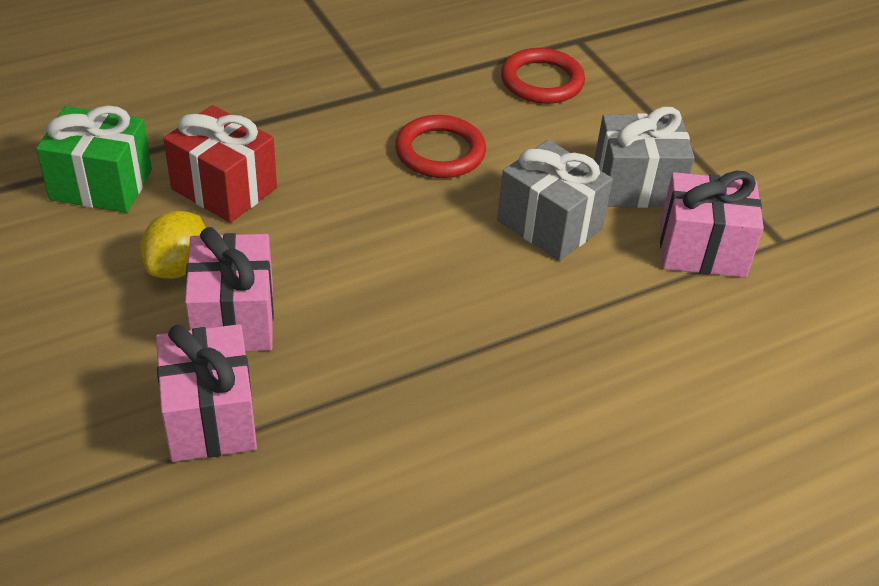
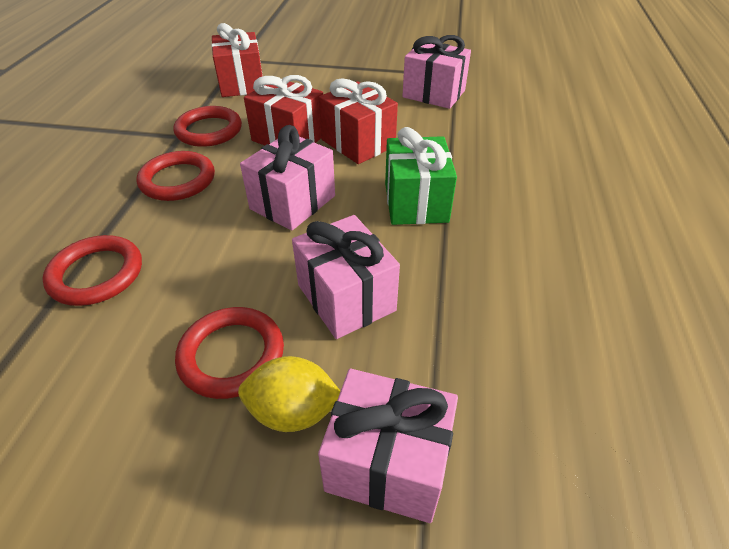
grey gift: [497,140,613,261] [594,107,694,208] = 2 -> none = 0
pink gift: [156,324,257,462] [185,227,274,351] [660,171,764,278] = 3 -> [240,125,335,231] [292,215,400,339] [318,369,458,523] [402,35,471,109] = 4
red gift: [163,105,277,223] = 1 -> [211,23,263,97] [244,75,323,145] [319,78,398,164] = 3
red ring: [395,115,486,178] [501,48,585,104] = 2 -> [42,235,142,306] [137,151,215,201] [174,106,242,147] [175,307,284,399] = 4

